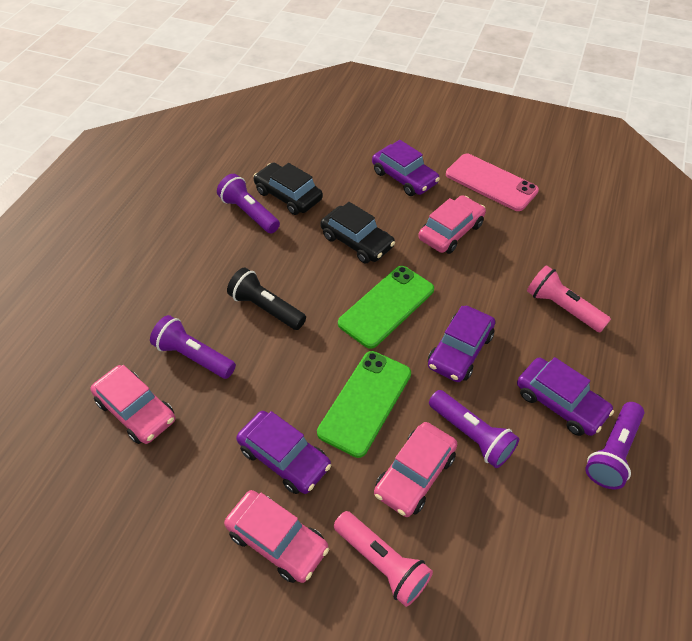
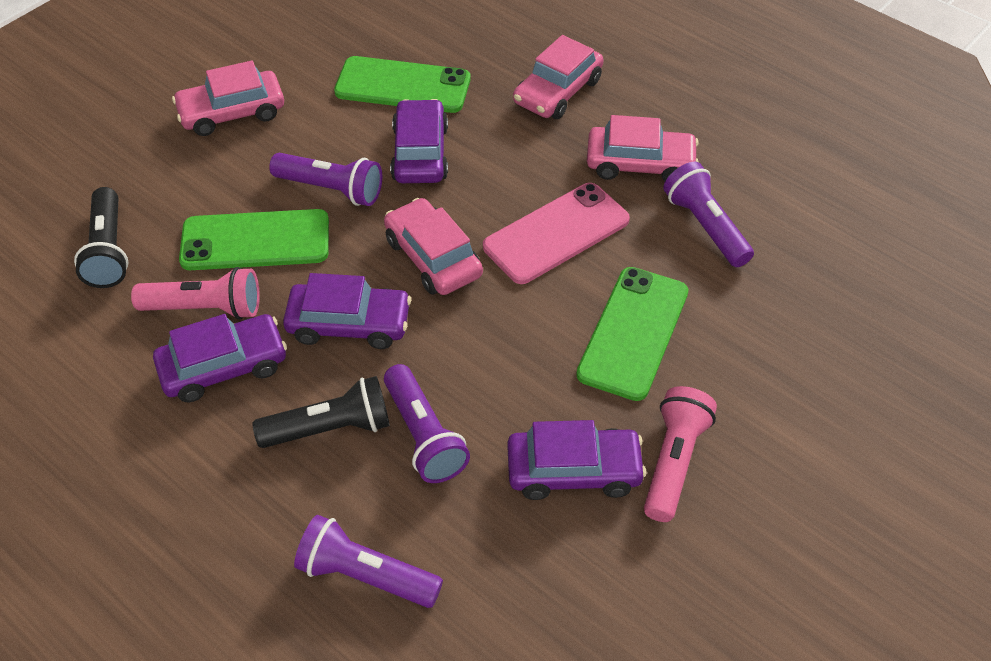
black car: [253,163,323,215] [320,202,395,263] = 2 -> none = 0
black flashlight: [227,268,306,330] = 1 -> [74,187,129,288] [252,376,390,448] = 2
green phone: [317,351,411,458] [338,266,434,349] = 2 -> [179,209,329,270] [334,56,470,113] [576,267,689,401] = 3

